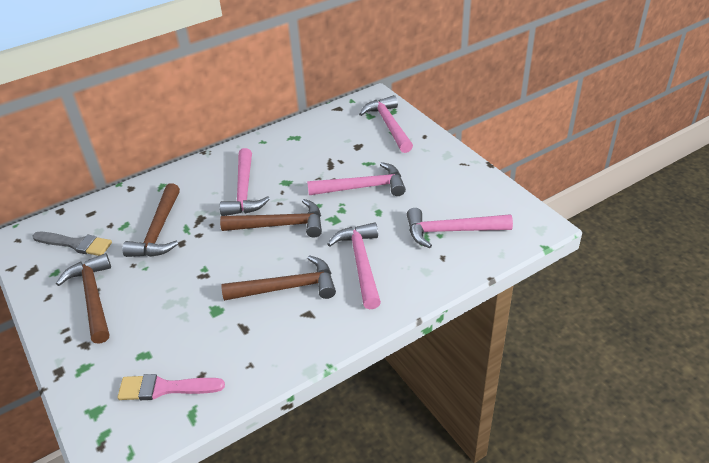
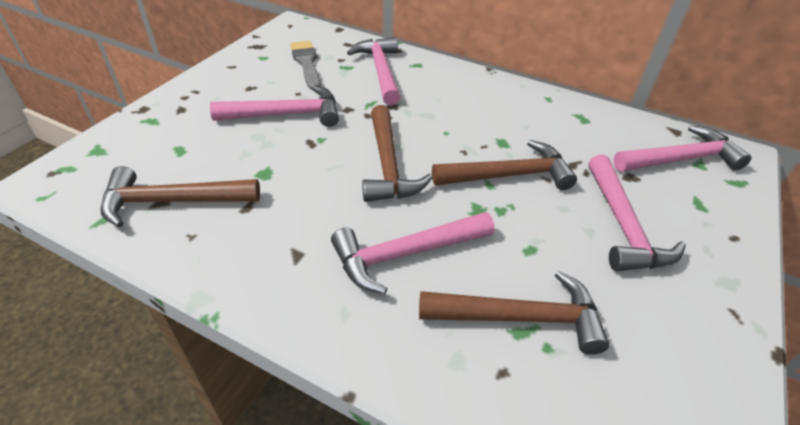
pink brush: [117,374,225,400] = 1 -> none = 0

